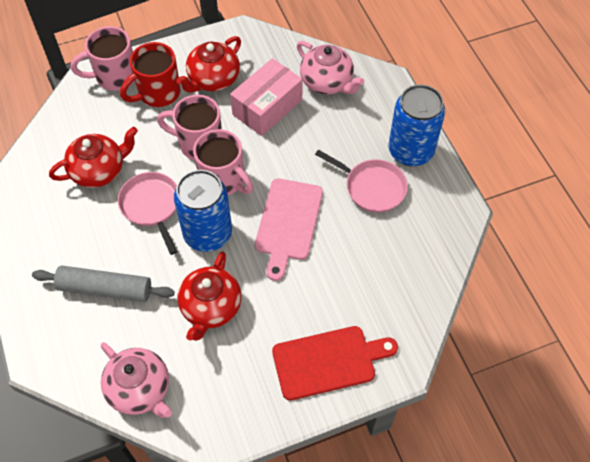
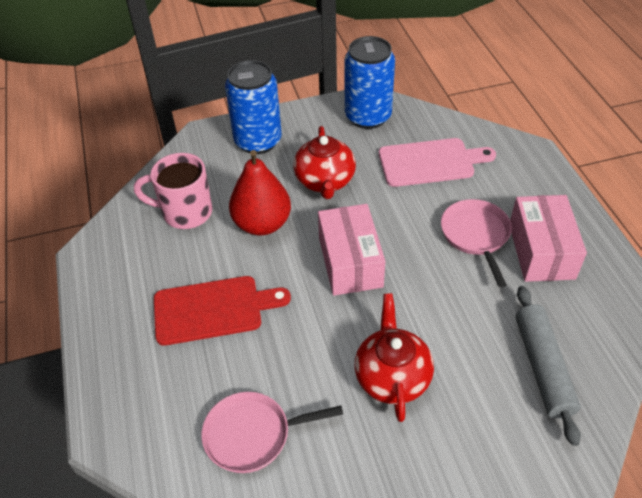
pink box: [230,58,303,136] = 1 -> [318,204,385,296] [510,195,587,282] = 2
pink mug: [71,26,135,91] [157,95,222,160] [193,129,253,195] = 3 -> [134,153,212,229] = 1
pink teapot: [101,342,172,418] [297,41,364,94] = 2 -> none = 0
red mug: [120,42,180,107] = 1 -> none = 0
red pear: none = 0 -> [229,150,291,236] = 1
red teapot: [49,127,138,188] [176,36,241,93] [178,251,242,341] = 3 -> [293,126,356,199] [354,293,434,422] = 2

